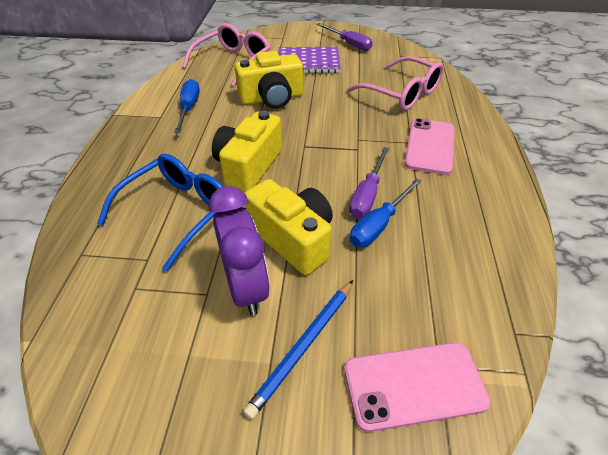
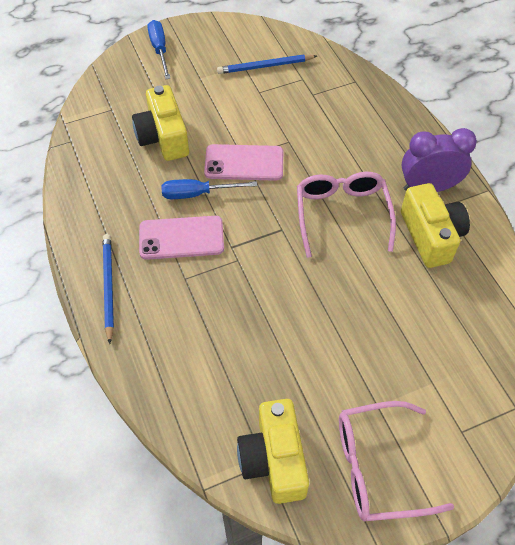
blue glasses: [97,154,224,271] = 1 -> none = 0
blue pencil: [243,280,353,419] = 1 -> [103,234,114,344] [217,54,317,74] = 2
purple notebook: [278,47,341,73] = 1 -> none = 0
purple screwdriver: [317,23,373,51] [349,147,389,218] = 2 -> none = 0

